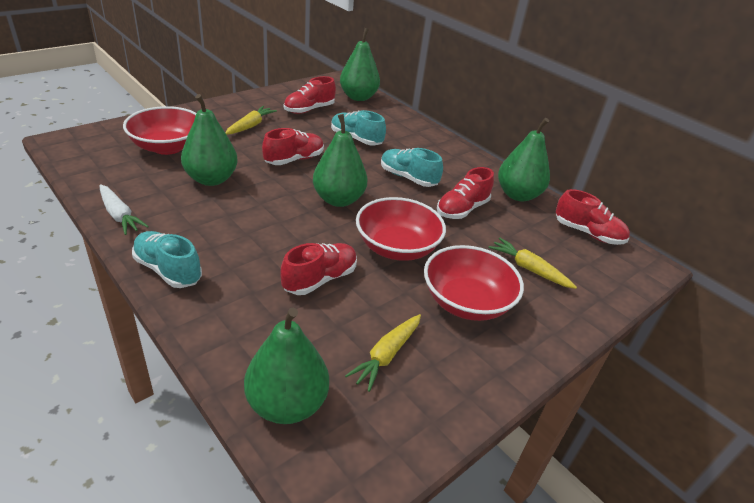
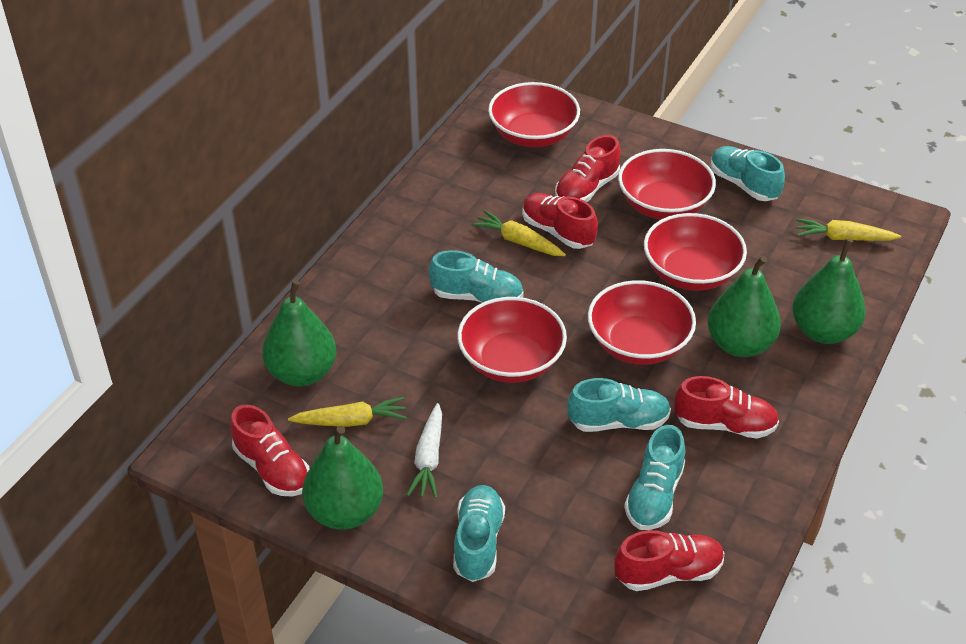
green pear: [181,94,238,186] [244,308,329,424] [313,114,367,207] [340,28,380,101] [498,118,550,201] = 5 -> [262,280,336,386] [302,425,383,530] [708,256,781,357] [792,239,866,344] = 4
red bowl: [123,106,196,155] [356,197,446,261] [424,245,524,321] = 3 -> [457,297,567,383] [488,82,580,147] [588,280,696,365] [618,149,716,220] [644,213,747,291] = 5
turquoise shoe: [132,231,202,288] [331,110,386,146] [381,148,443,187] = 3 -> [429,250,524,303] [453,485,505,582] [567,378,671,432] [624,425,685,530] [710,146,785,201] = 5

